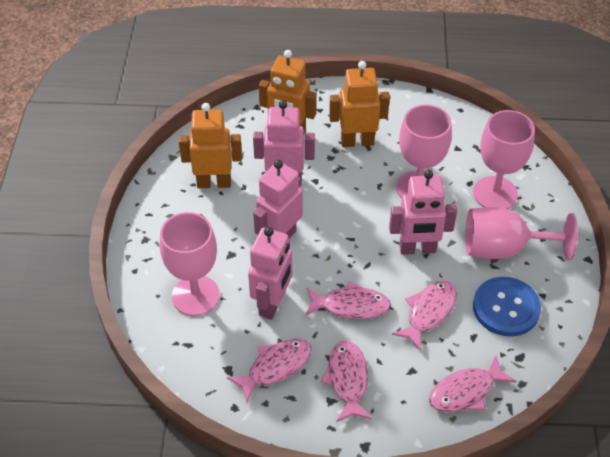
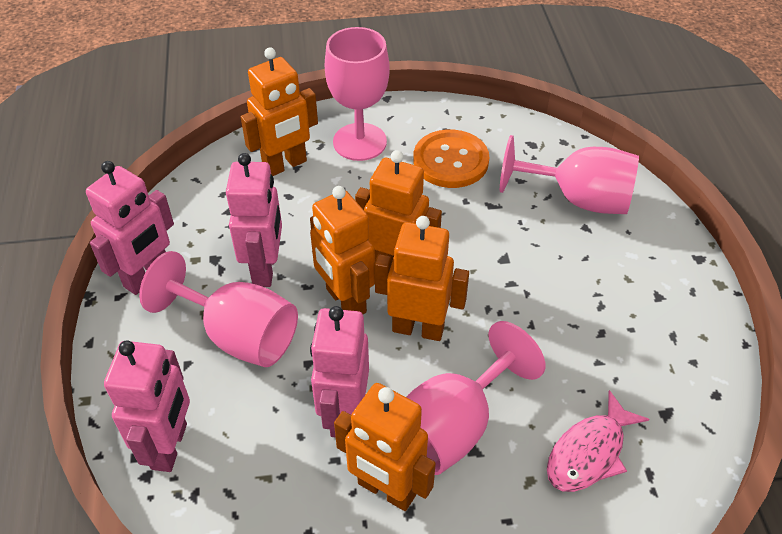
blue button: [473,277,541,337] = 1 -> none = 0
orange button: none = 0 -> [413,129,489,188] = 1
orange robot: [179,103,242,188] [259,50,317,134] [329,61,390,147] = 3 -> [241,48,318,176] [310,186,375,314] [334,383,436,511] [355,150,442,264] [374,216,469,341] = 5
pink fish: [227,338,312,403] [305,281,391,319] [321,340,372,422] [392,281,456,351] [429,356,516,412] = 5 -> [547,390,650,492] = 1

